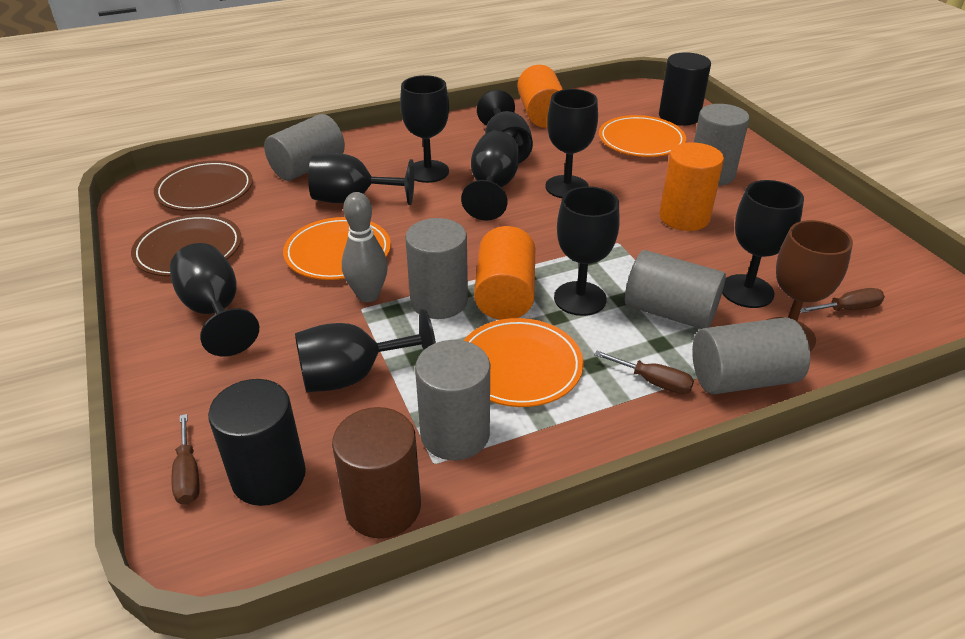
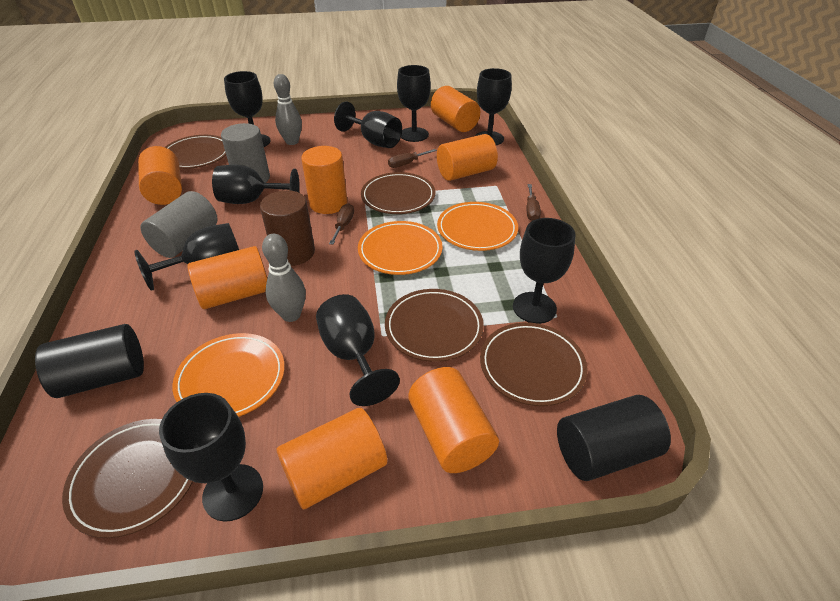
brown goblet: [766,220,853,352] = 1 -> none = 0
brown plate: [131,214,242,277] [154,161,253,211] = 2 -> [62,419,193,538] [165,135,226,169] [361,172,436,214] [385,289,484,362] [480,322,588,406] = 5
grey bowling pin: [342,192,388,302] = 1 -> [262,234,306,322] [274,74,302,145] = 2
grey cylinder: [264,114,345,181] [405,218,468,319] [415,340,490,460] [625,250,726,329] [692,318,810,395] [694,104,750,186] = 6 -> [140,191,218,258] [221,123,270,183] = 2
orange cylinder: [474,226,535,320] [517,65,563,128] [659,142,724,231] = 3 -> [138,146,182,205] [187,246,267,309] [277,408,387,509] [301,146,347,214] [408,367,499,473] [431,86,480,132] [437,134,498,181] = 7

